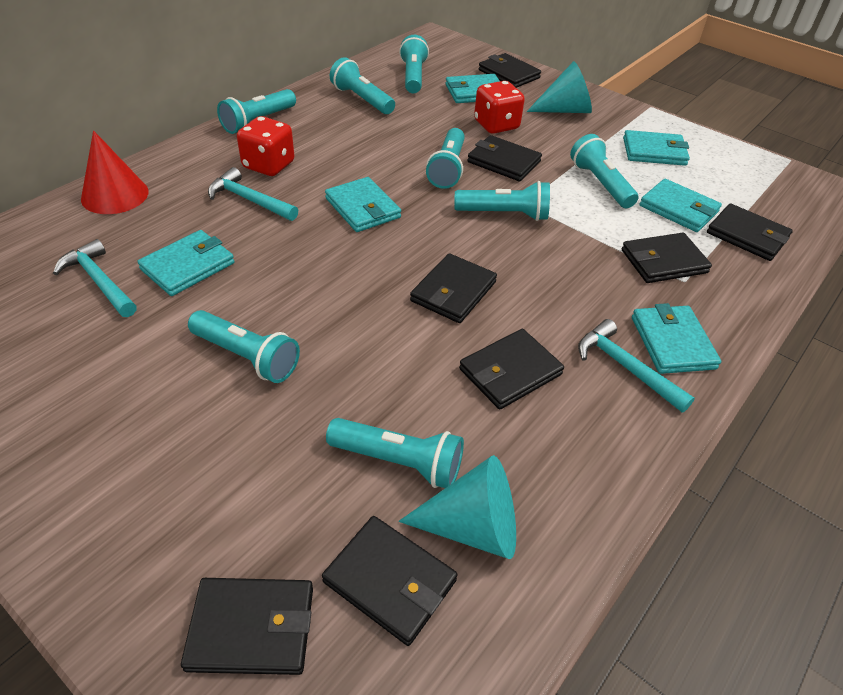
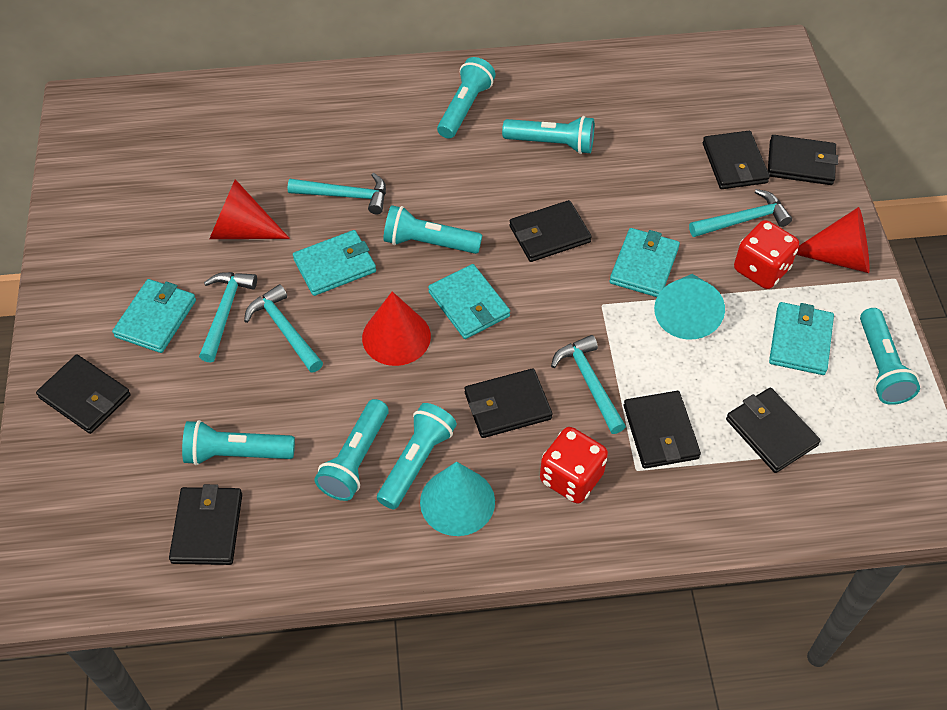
red cone: [81,130,149,214] = 1 -> [209,179,290,239] [362,291,431,366] [796,207,870,273] = 3
turquoise flashlight: [188,310,300,383] [217,89,296,134] [326,418,464,488] [330,57,395,114] [399,35,429,93] [426,128,465,189] [454,181,550,221] [570,134,638,208] = 8 -> [182,420,295,465] [314,399,389,501] [377,403,457,509] [383,205,482,254] [437,57,496,139] [502,116,594,154] [860,308,920,405] = 7
turquoise hammer: [53,239,137,317] [208,167,298,221] [578,319,695,413] = 3 -> [199,272,257,363] [244,284,323,373] [287,173,386,214] [551,335,626,434] [689,189,792,237] = 5
turquoise wallet: [137,230,235,296] [325,177,401,232] [445,74,500,103] [623,130,690,166] [632,303,721,374] [639,179,722,232] = 6 -> [112,279,196,353] [293,230,376,296] [428,264,510,339] [610,228,680,297] [769,302,834,375] = 5

